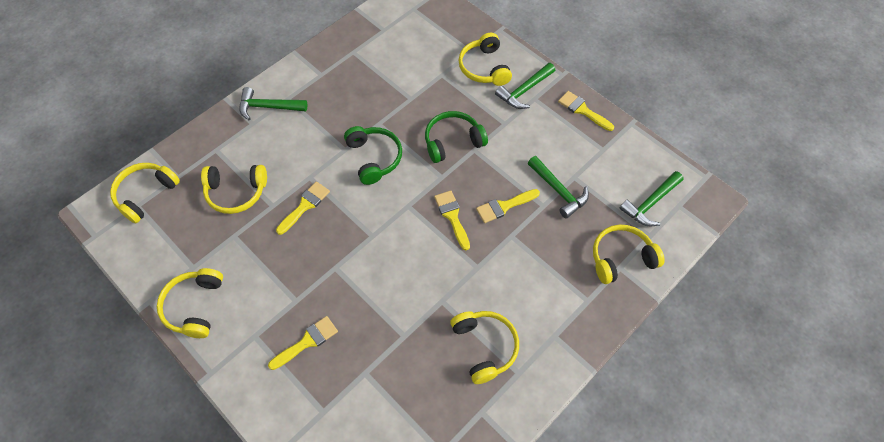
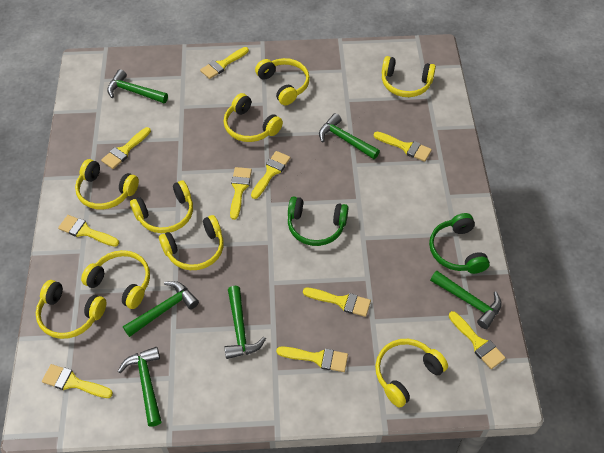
green hammer: [240,87,307,120] [495,63,555,109] [528,156,589,219] [620,171,684,226] = 4 -> [107,69,168,103] [118,347,162,427] [123,281,199,337] [224,286,266,359] [319,113,380,159] [430,271,502,329] = 6
yellow brush: [268,316,338,370] [276,181,330,235] [434,190,470,250] [476,189,540,223] [558,91,614,131] = 5 -> [42,364,113,398] [58,215,119,247] [101,127,151,169] [200,47,249,79] [230,167,252,220] [251,151,291,199] [276,346,348,372] [303,288,371,317] [374,132,432,162] [449,311,506,369] = 10
yellow headphones: [110,163,180,224] [157,268,223,338] [201,165,267,214] [450,311,519,384] [459,33,512,86] [593,225,665,284] = 6 -> [36,280,106,339] [75,159,139,209] [81,250,150,309] [130,180,193,233] [159,215,224,270] [224,93,283,142] [255,58,310,105] [375,339,448,408] [382,56,436,97] = 9

